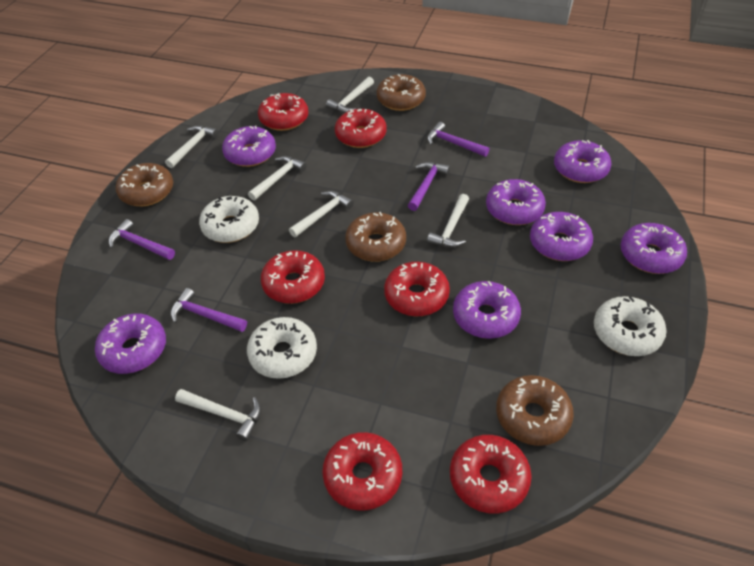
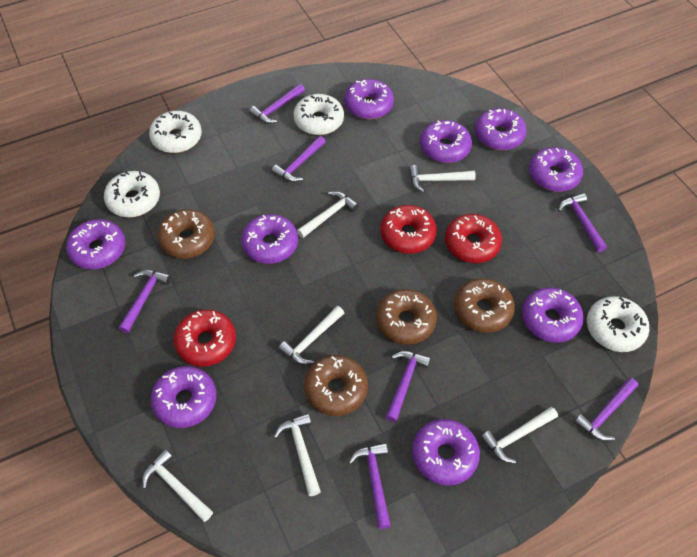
purple donut: [95,313,166,374] [222,126,276,167] [453,281,521,339] [486,179,546,225] [530,212,593,261] [554,140,611,183] [620,223,687,274] = 7 -> [66,219,125,269] [151,366,217,428] [241,214,298,264] [344,79,394,119] [412,419,480,486] [420,120,472,163] [475,108,527,150] [522,287,584,343] [529,147,583,192] = 9
purple hammer: [108,219,175,260] [170,288,247,332] [408,162,450,211] [427,122,490,157] = 4 -> [119,270,171,333] [249,84,305,124] [271,136,326,182] [348,443,391,529] [385,351,431,422] [558,193,607,252] [574,378,638,441] = 7
red donut: [258,93,309,131] [261,250,325,304] [322,432,402,510] [335,109,386,148] [384,262,450,316] [450,435,532,514] = 6 -> [173,309,236,367] [380,205,437,254] [445,214,502,263] = 3
white donut: [199,196,259,243] [247,317,317,379] [594,296,667,356] = 3 -> [104,171,160,217] [149,111,202,153] [293,94,344,135] [587,296,649,352] = 4

